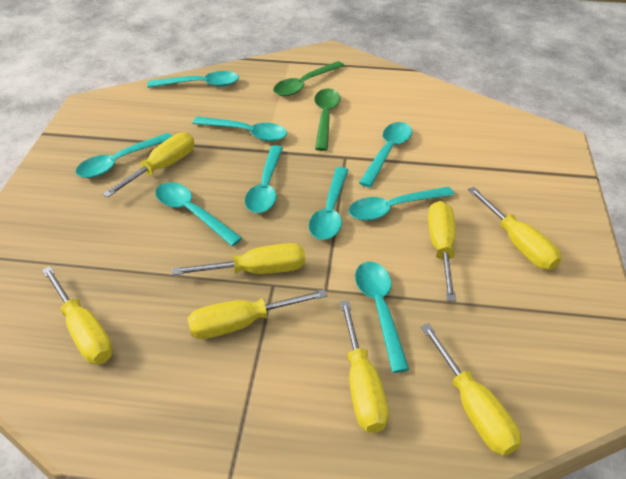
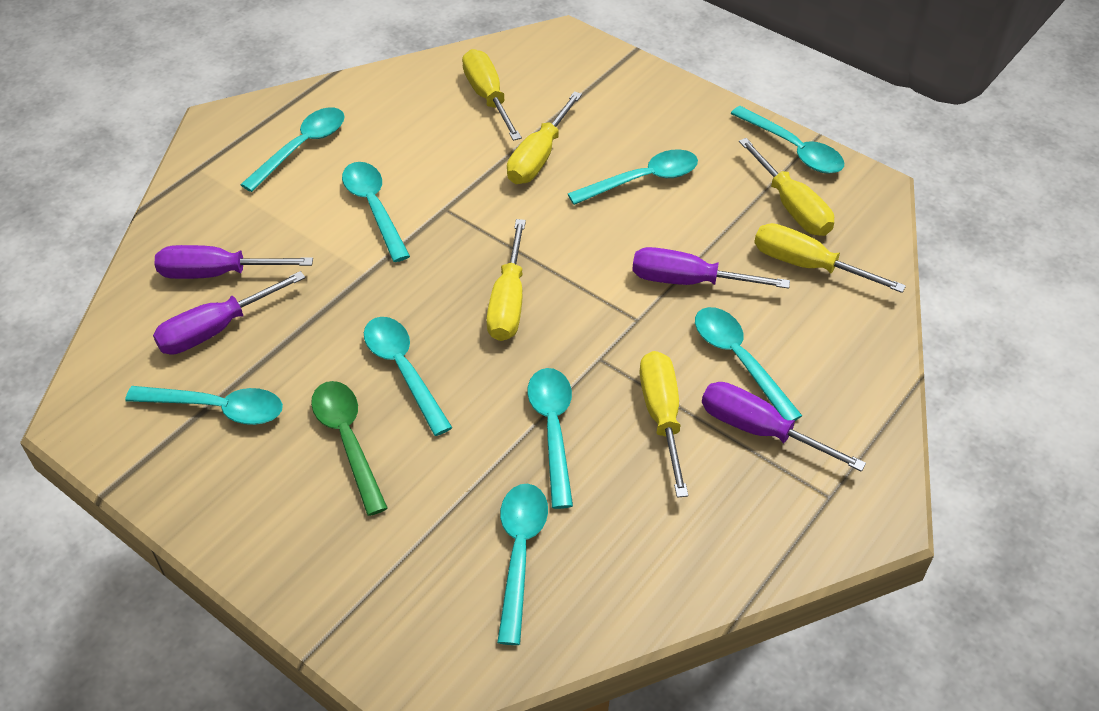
green spoon: [273,61,345,96] [315,88,341,151] = 2 -> [311,381,388,516] = 1
purple screwdriver: none = 0 -> [153,271,306,355] [154,245,313,279] [632,247,790,289] [702,382,866,472] = 4
yellow screwdriver: [42,266,113,364] [103,132,194,198] [172,243,305,275] [187,289,328,339] [340,300,389,433] [421,323,521,456] [428,201,456,301] [468,187,562,270] = 8 -> [462,49,522,141] [486,219,526,341] [507,91,582,184] [640,351,688,498] [739,138,834,236] [754,223,906,293] = 6

